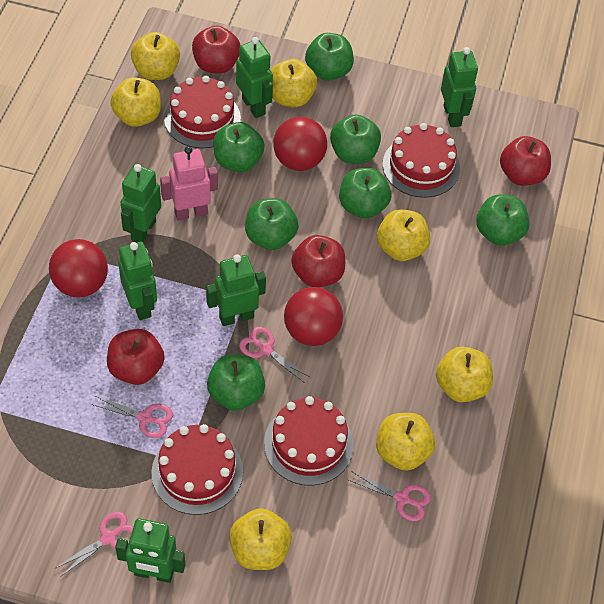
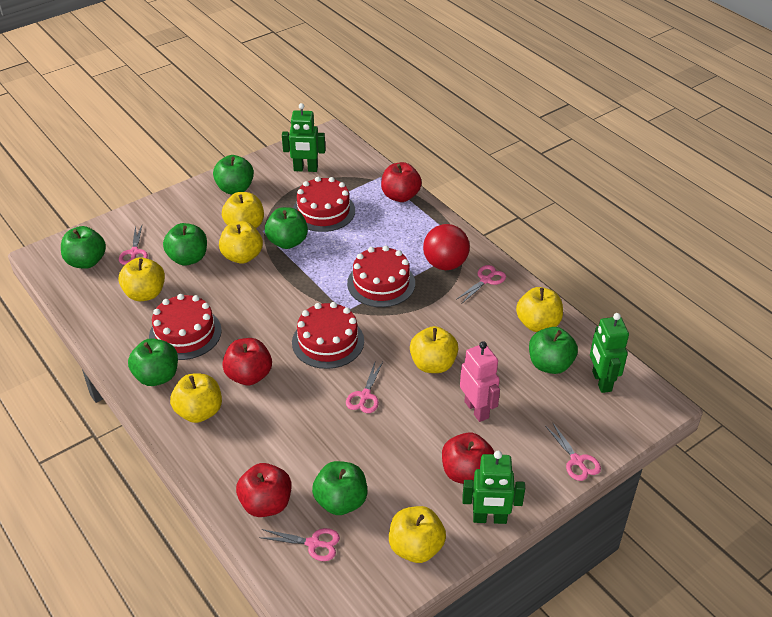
green robot: [115,518,185,583] [118,242,157,320] [120,164,161,242] [206,254,266,326] [236,37,273,118] [441,47,478,127] = 6 -> [282,103,326,172] [462,451,525,524] [590,313,629,393] = 3
pink scissors: [54,512,134,577] [91,396,173,438] [239,327,311,383] [347,471,431,521] = 4 -> [119,225,148,265] [259,528,340,561] [346,360,383,413] [456,265,506,303] [545,422,601,481] = 5
red ball: [49,239,108,297] [273,117,327,171] [284,287,343,346] = 3 -> [423,224,470,270] = 1

